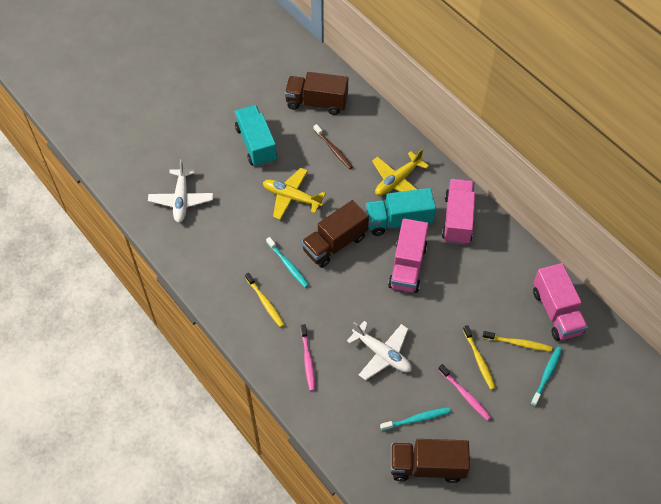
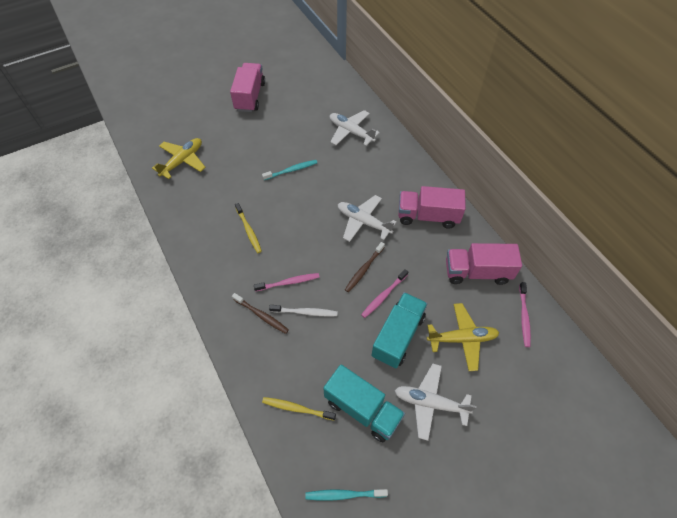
brown toothbrush: [313,124,353,169] = 1 -> [232,293,289,334] [345,242,385,293] = 2
brown truck: [285,72,348,115] [301,200,369,268] [391,439,470,483] = 3 -> none = 0
pink toothbrush: [301,324,315,391] [438,364,491,421] = 2 -> [254,273,320,292] [361,269,408,318] [519,282,531,347] = 3
turquoise toothbrush: [266,237,309,288] [380,407,450,431] [531,347,562,406] = 3 -> [262,160,317,180] [305,489,388,501] = 2
white plane: [148,159,214,223] [347,321,412,380] = 2 -> [330,110,380,146] [338,195,396,242] [395,364,477,441] = 3
white toothbrush: none = 0 -> [269,305,338,316] = 1
yellow toothbrush: [245,272,284,327] [463,325,496,390] [483,331,552,352] = 3 -> [235,203,262,253] [262,397,336,420] = 2

